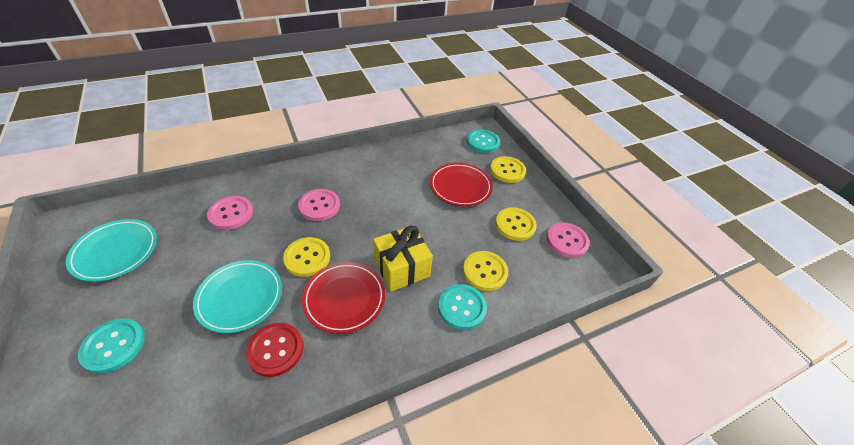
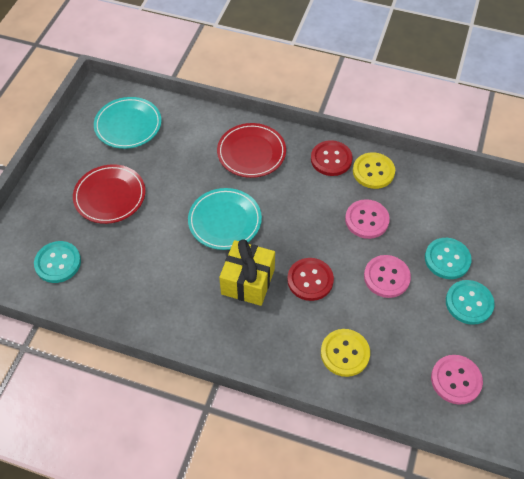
red button: [246,323,304,377] = 1 -> [287,258,334,301] [311,140,353,176] = 2
yellow button: [283,237,330,277] [463,251,508,291] [490,156,526,183] [495,207,537,241] = 4 -> [321,329,370,377] [353,152,395,189] = 2

